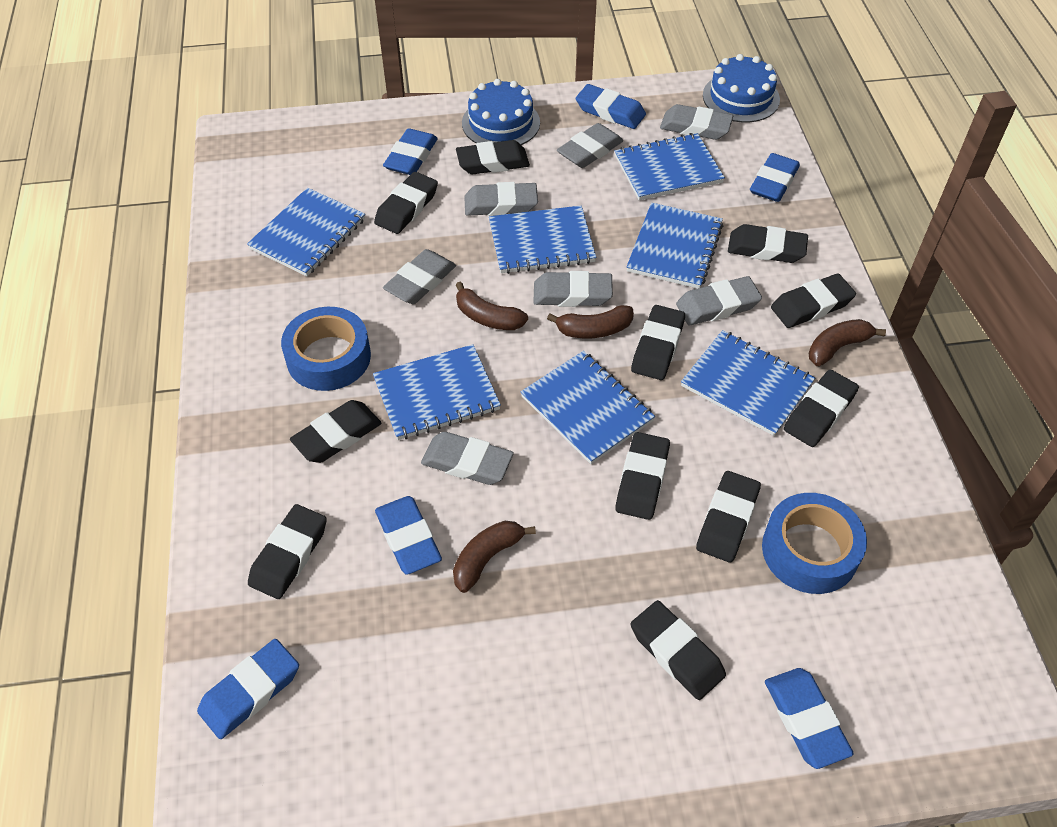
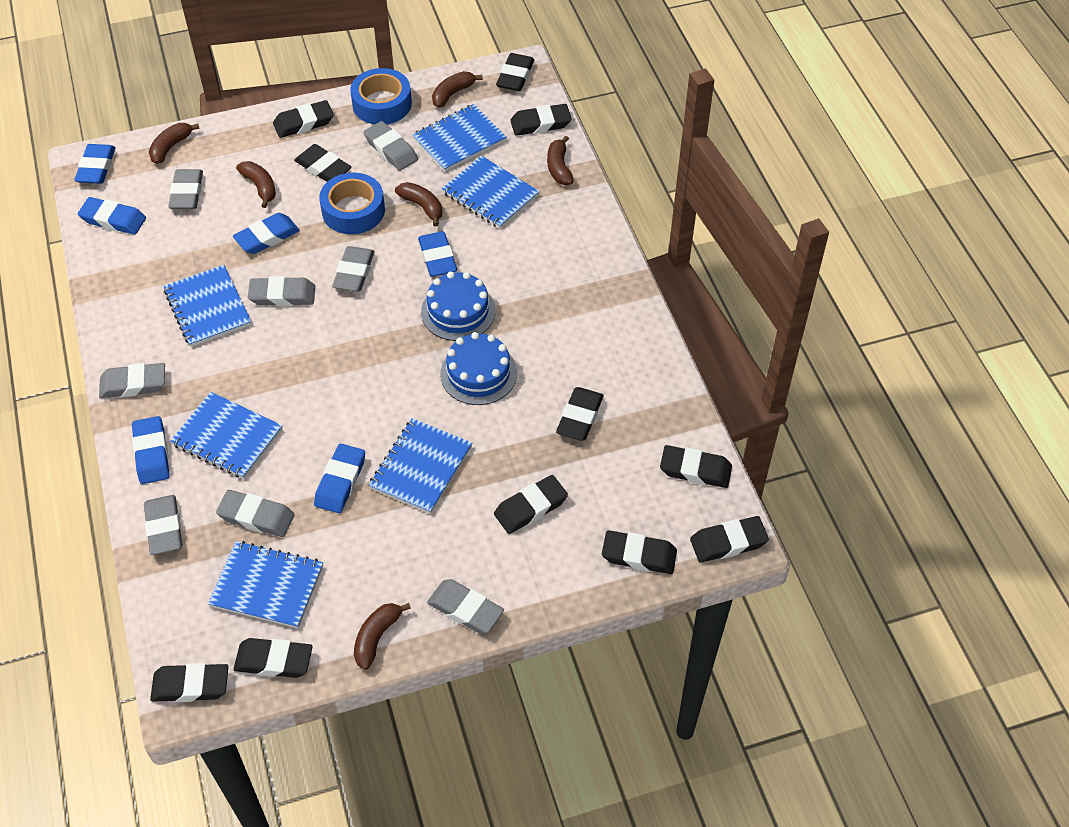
blue notebook: [247,188,365,276] [373,344,501,440] [489,206,596,274] [520,351,655,464] [615,133,725,200] [626,202,723,288] [681,330,815,436] = 7 -> [164,265,252,347] [170,392,283,479] [208,541,323,628] [369,418,472,514] [412,104,507,172] [442,156,540,229] = 6
brown banana: [453,521,536,593] [456,281,528,330] [547,305,634,338] [809,319,886,366] = 4 -> [149,123,200,164] [236,161,276,208] [354,603,411,670] [395,182,443,226] [432,71,483,108] [547,136,574,185] = 6
grey eraser: [383,249,456,304] [421,432,514,485] [464,182,538,216] [533,271,613,307] [557,123,623,168] [660,104,733,140] [676,276,762,325] = 7 -> [99,363,165,398] [144,495,182,555] [168,169,203,209] [216,490,294,537] [248,276,315,306] [332,246,375,292] [364,121,418,171] [427,579,504,634] = 8

